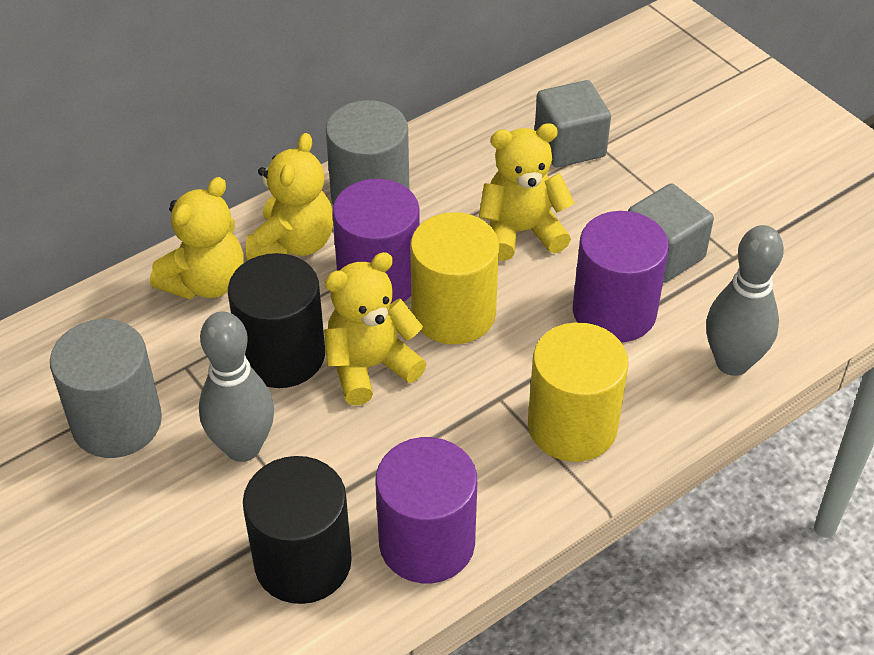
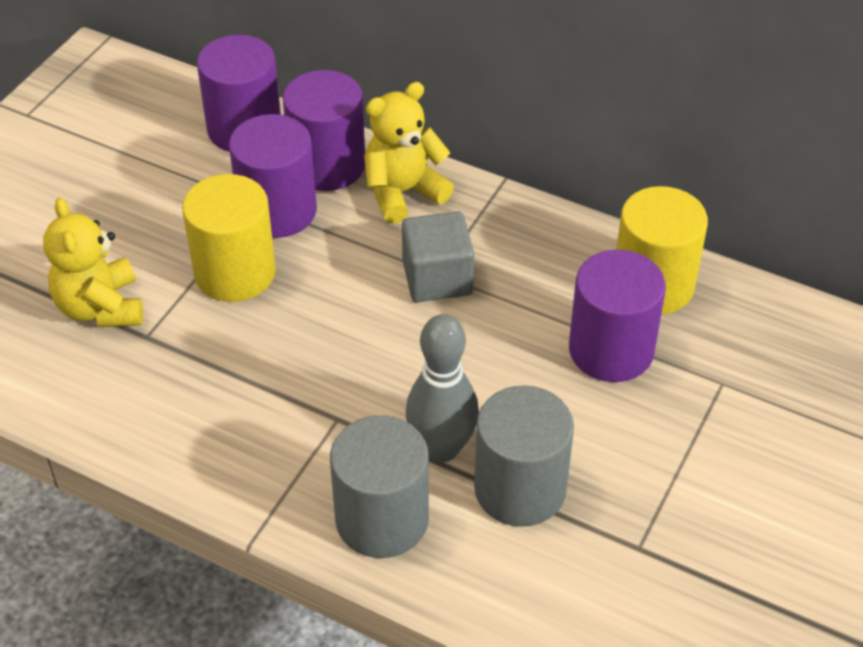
black cylinder: [228,253,325,388] [243,456,352,604] = 2 -> none = 0
grey bowling pin: [199,311,274,462] [706,225,784,376] = 2 -> [406,314,479,462] = 1
grey cube: [535,80,611,168] [628,183,714,283] = 2 -> [402,212,474,302] = 1
purple cylinder: [332,179,420,303] [375,437,477,583] [573,211,669,342] = 3 -> [197,35,281,152] [229,114,317,238] [283,70,365,191] [569,250,666,382] = 4
yellow teddy bear: [150,177,243,299] [246,133,333,260] [324,252,426,406] [479,123,575,261] = 4 -> [43,197,143,327] [364,82,454,224] = 2

